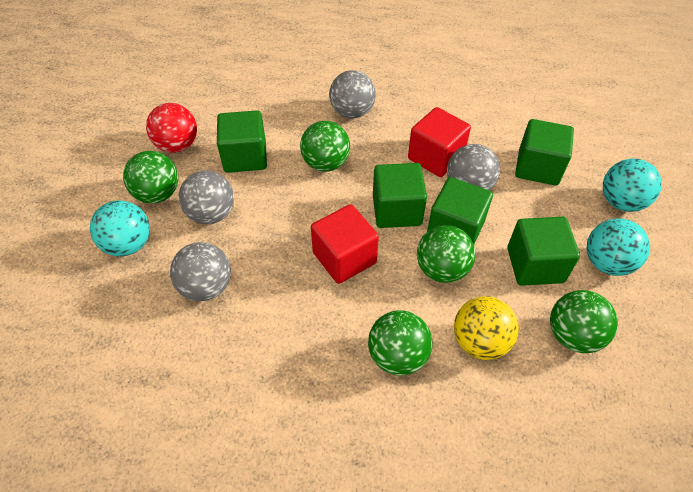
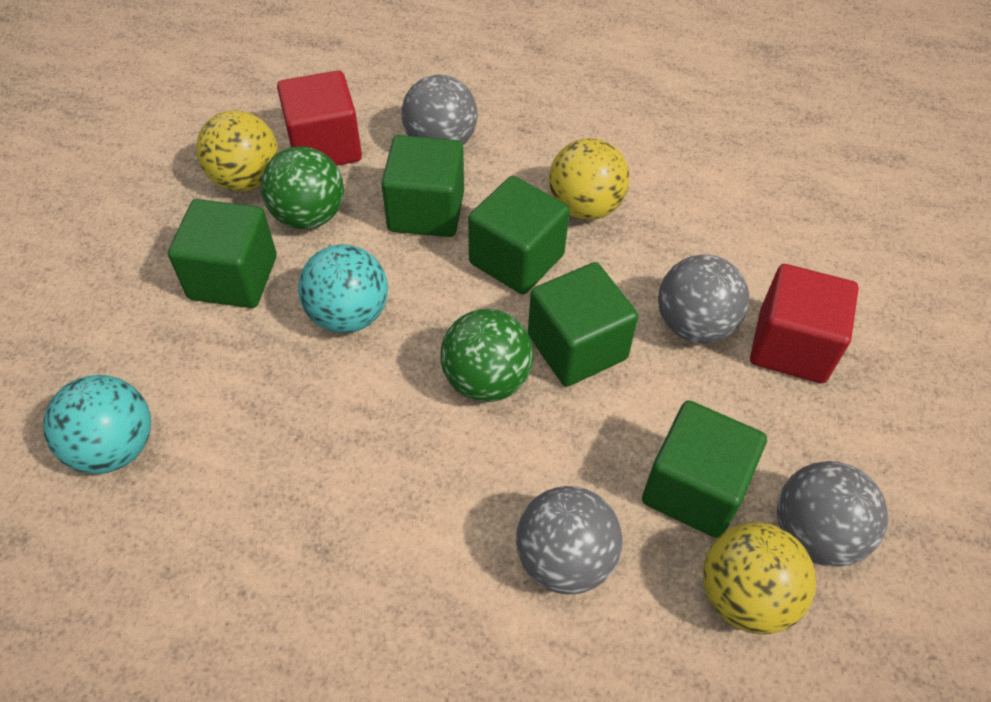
green ball: [123,151,178,203] [300,121,350,172] [368,310,432,375] [417,225,475,283] [550,290,618,353] = 5 -> [261,146,344,229] [440,309,533,402] = 2
red ball: [146,103,197,153] = 1 -> none = 0
turquoise ball: [90,200,150,256] [587,218,650,276] [603,158,662,212] = 3 -> [43,375,151,474] [298,244,388,333] = 2
yellow ball: [454,296,519,360] = 1 -> [196,110,278,191] [549,138,630,220] [703,522,816,634] = 3

